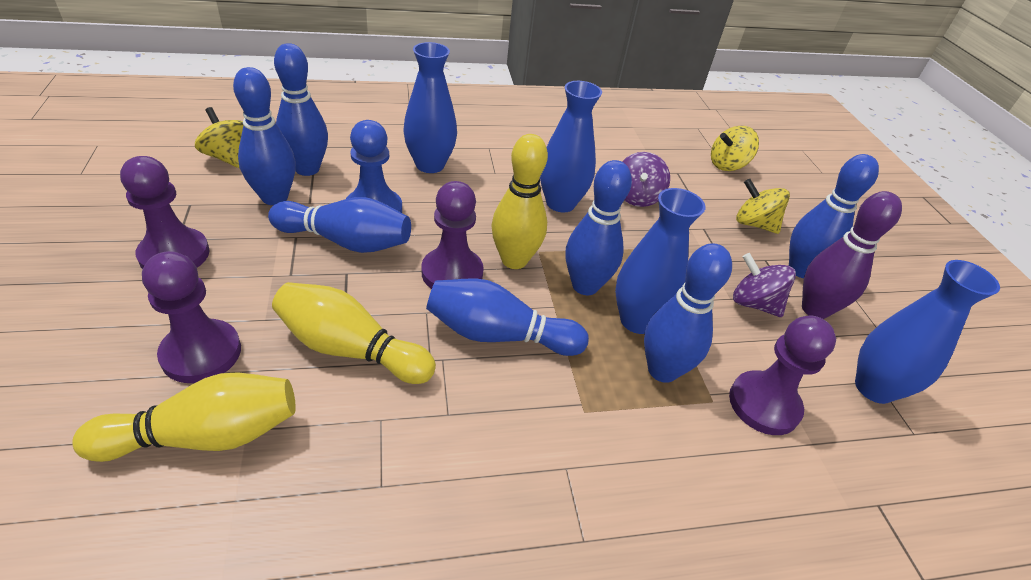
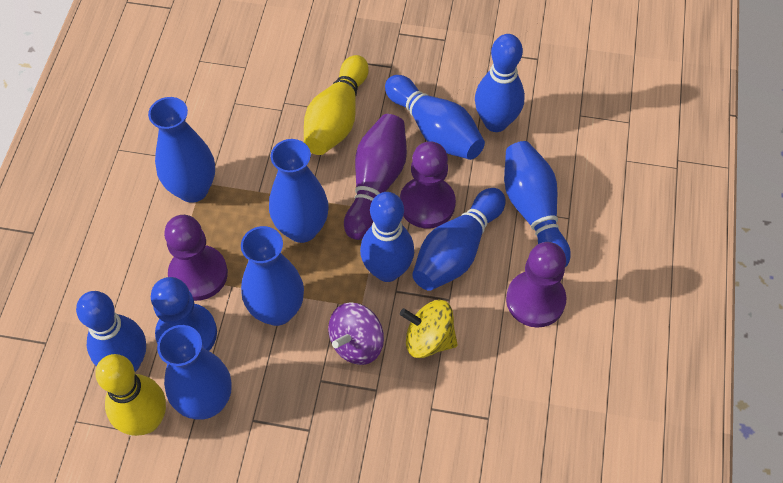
blue bowling pin: [233,67,296,205] [268,197,411,253] [274,43,328,176] [426,278,589,356] [566,160,632,295] [644,244,732,383] [789,154,879,278] = 7 -> [76,291,146,372] [360,192,414,282] [385,75,485,160] [412,188,505,291] [475,34,525,132] [504,141,571,267] = 6
purple pawn: [120,156,209,269] [142,251,241,383] [422,181,484,289] [729,316,836,435] = 4 -> [164,215,228,301] [400,141,456,228] [506,242,567,328] = 3
purple spinning top: [622,152,670,207] [733,253,796,317] = 2 -> [328,302,384,365] = 1
yellow bowling pin: [72,373,296,462] [272,282,436,384] [491,134,548,269] = 3 -> [95,354,166,436] [304,55,369,155] = 2
yellow spinning top: [195,107,244,168] [711,126,759,171] [736,179,790,234] = 3 -> [400,300,458,358] = 1

